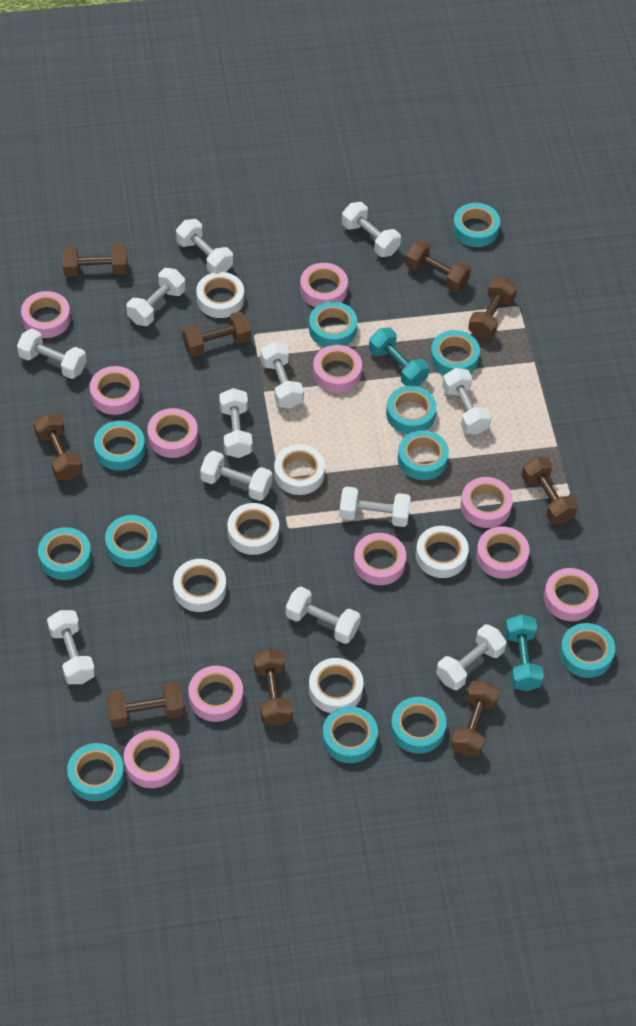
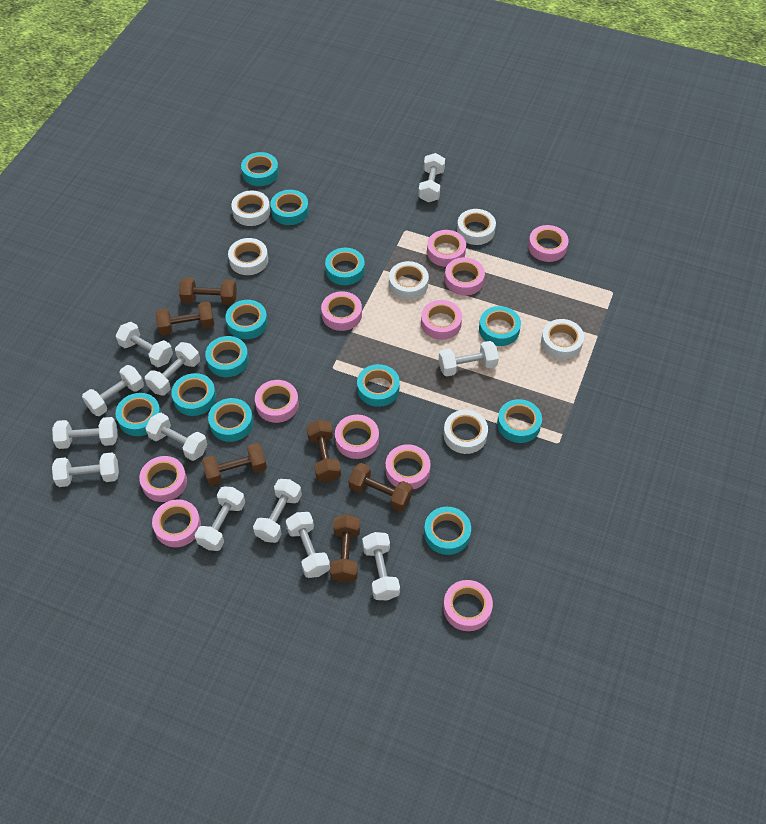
brown dumbbell: [34,413,83,480] [62,244,128,277] [107,682,184,728] [182,311,251,357] [253,648,292,726] [405,240,471,292] [451,681,500,757] [468,278,517,338] [521,457,578,524] = 9 -> [156,302,214,335] [179,278,237,305] [202,443,267,486] [307,420,341,482] [330,514,360,583] [348,463,413,511] = 6
turquoise dumbbell: [369,327,429,386] [505,614,544,691] = 2 -> none = 0

